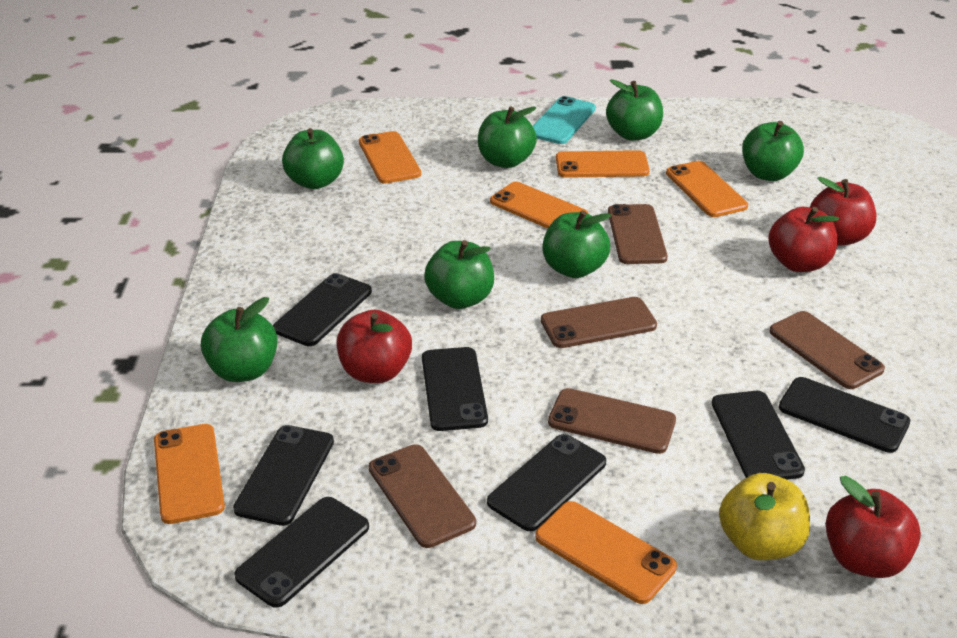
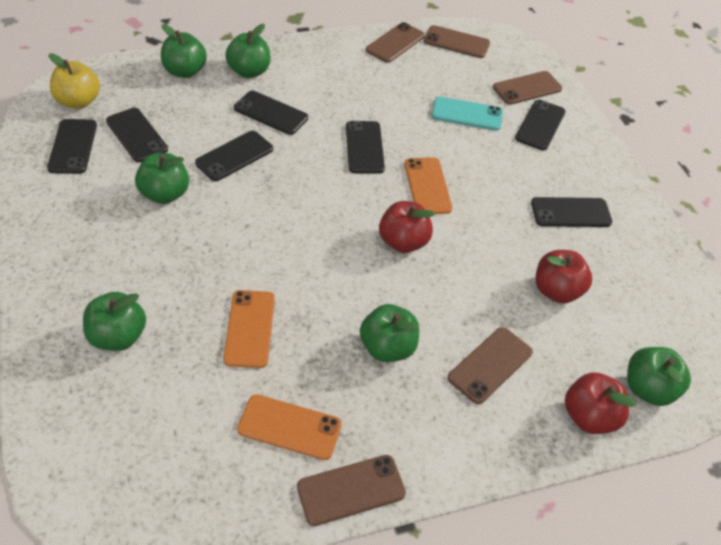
green apple: [201,297,278,382] [282,128,344,189] [424,240,494,309] [478,106,537,168] [542,211,611,278] [606,79,663,141] [742,121,804,181] = 7 -> [83,292,146,351] [135,153,189,204] [161,24,207,78] [225,24,271,78] [360,304,419,362] [627,347,691,406] = 6
orange phone: [154,424,225,524] [359,131,421,183] [490,182,588,229] [535,501,677,604] [556,150,650,178] [666,161,748,217] = 6 -> [223,290,275,368] [237,394,342,460] [405,157,452,214] = 3
red apple: [337,310,412,383] [768,207,839,272] [810,177,876,245] [826,476,921,578] = 4 -> [379,201,435,253] [535,250,592,303] [565,373,636,434] = 3

